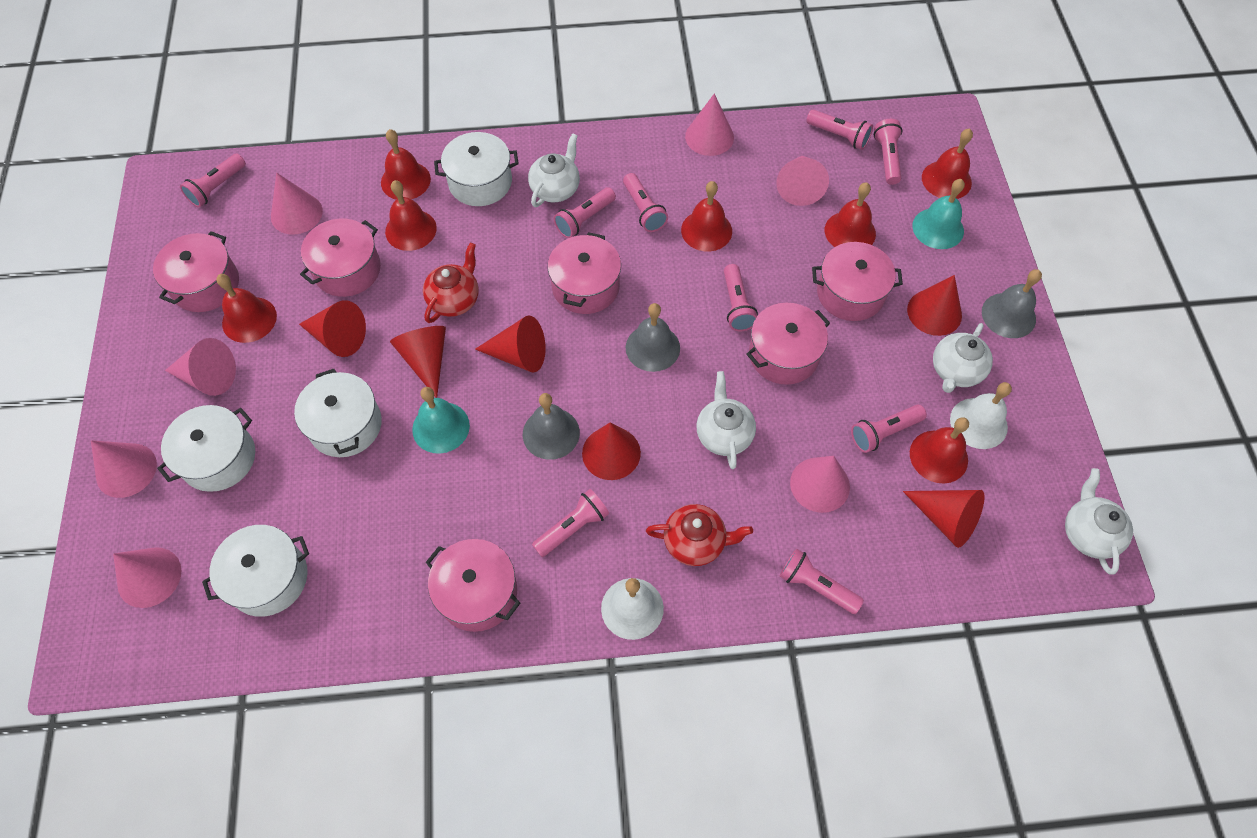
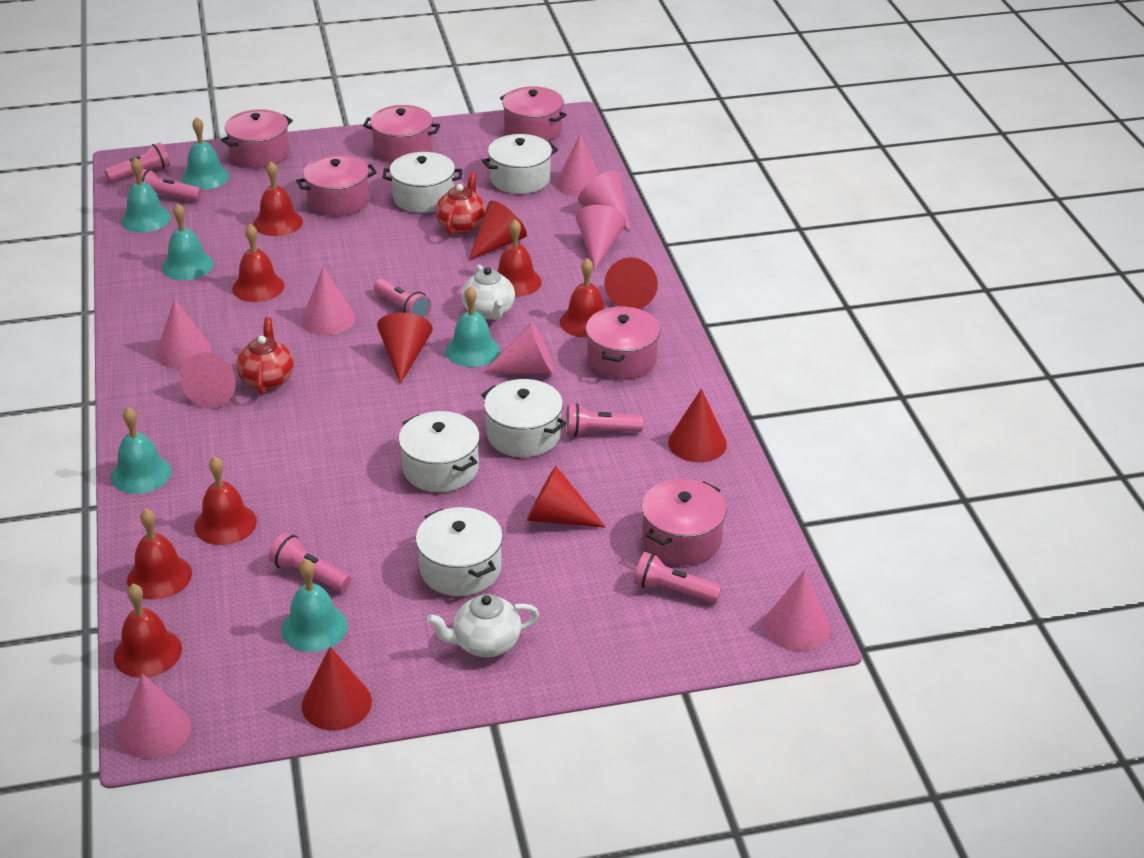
grey bell: [523,393,580,460] [626,303,680,372] [982,269,1042,338] = 3 -> none = 0
pink cone: [91,440,157,498] [113,547,181,608] [165,338,236,396] [271,173,323,235] [685,93,734,156] [776,156,829,206] [790,456,850,513] = 7 -> [119,673,191,759] [156,298,212,368] [180,352,236,408] [301,267,355,335] [483,322,554,374] [556,134,600,196] [576,205,626,269] [578,171,631,231] [764,570,831,651] = 9
pink flashlight: [180,154,246,208] [532,489,609,557] [554,187,616,238] [623,173,668,232] [724,264,758,331] [780,548,864,614] [806,110,873,150] [851,405,927,453] [874,119,903,185] = 9 -> [105,143,170,182] [135,169,202,201] [269,532,351,592] [374,279,432,319] [566,404,643,437] [634,552,722,603] = 6
turquoise bell: [412,387,470,454] [912,179,965,249] = 2 -> [111,407,172,494] [121,158,171,233] [162,203,213,280] [182,117,229,190] [281,559,348,652] [446,286,500,367] = 6
white bell: [601,578,664,640] [950,382,1012,449] = 2 -> none = 0
white pot: [157,405,255,492] [202,525,309,617] [294,369,382,457] [434,132,519,206] = 4 -> [382,152,462,213] [398,411,480,492] [416,507,503,596] [481,379,567,457] [482,134,558,194] = 5
white teapot: [528,133,580,207] [696,371,756,469] [933,323,993,393] [1065,468,1133,575] = 4 -> [427,594,539,657] [461,265,515,320] = 2

